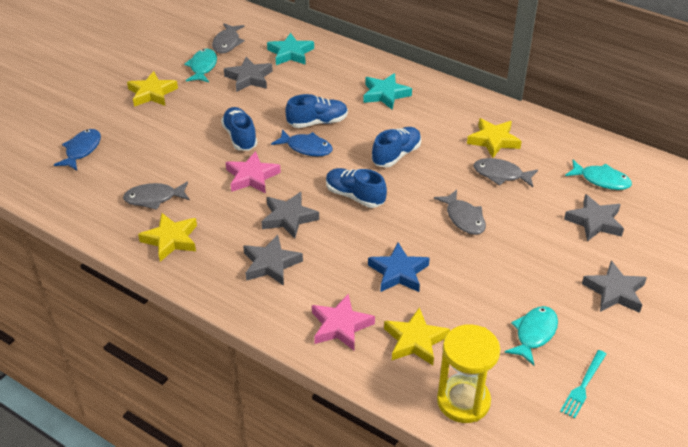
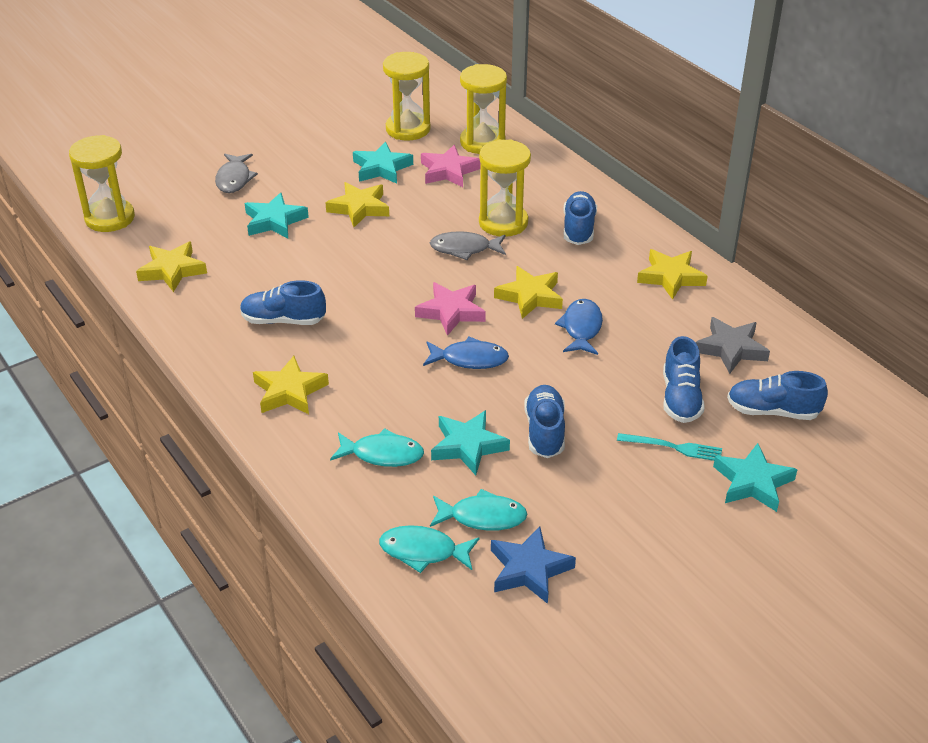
blue shoe: [221,107,258,151] [286,94,348,128] [326,168,387,208] [372,127,421,167] = 4 -> [240,280,326,325] [524,385,565,458] [563,191,597,245] [663,336,705,423] [727,371,828,420] = 5
grey fish: [123,181,190,210] [212,23,245,54] [434,190,486,235] [473,158,538,187] = 4 -> [215,154,258,193] [430,231,506,260] = 2
grey star: [224,57,273,92] [243,235,303,286] [261,192,319,239] [564,194,624,241] [582,261,647,313] = 5 -> [695,317,770,374] = 1
turquoise star: [267,33,314,65] [363,73,412,110] = 2 -> [245,193,309,238] [353,142,413,184] [431,410,510,475] [713,443,797,512] = 4
yellow hourglass: [437,324,501,423] = 1 -> [69,135,135,232] [383,52,431,141] [460,64,507,154] [479,139,531,237] = 4
yellow star: [127,71,178,107] [138,213,197,262] [384,307,450,365] [467,118,522,158] = 4 -> [136,242,207,292] [253,356,329,414] [325,182,389,227] [494,266,563,319] [637,249,707,300] = 5

